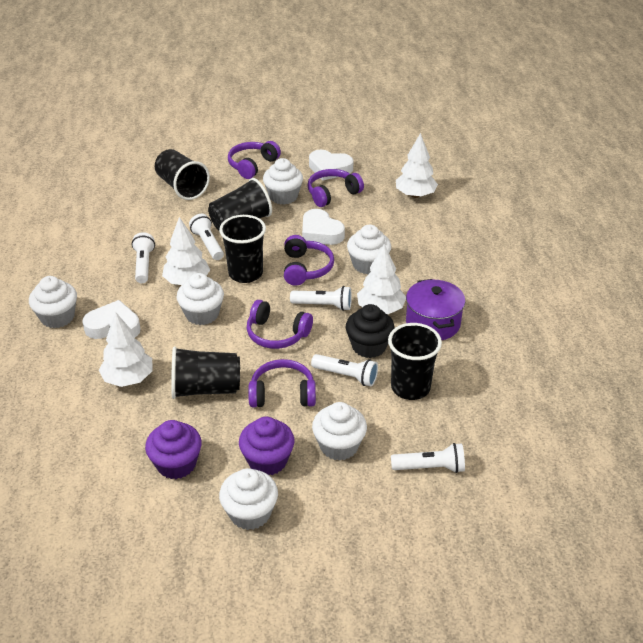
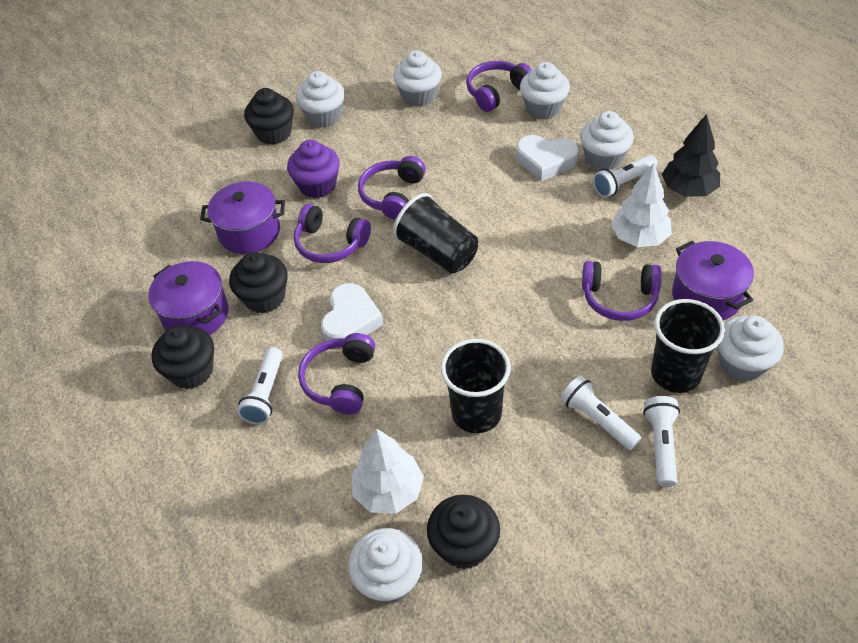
black cup: [155,149,210,200] [171,347,240,399] [208,178,272,230] [219,215,266,283] [388,323,442,400] = 5 -> [393,193,478,274] [441,339,511,433] [651,299,725,393] = 3
black cupcake: [346,304,395,358] = 1 -> [152,326,214,389] [229,252,288,313] [244,88,294,145] [427,495,500,569] = 4
black tree: none = 0 -> [662,114,720,197] = 1
purple cupcake: [145,420,202,479] [239,417,294,475] = 2 -> [287,140,340,198] = 1
purple pot: [406,279,465,340] = 1 -> [148,261,229,335] [200,182,285,254] [672,241,754,320] = 3
white flashlight: [132,232,155,283] [189,214,224,260] [290,286,352,311] [311,354,378,386] [391,443,465,473] = 5 -> [237,347,283,425] [560,376,642,450] [593,155,658,198] [643,396,680,487] = 4
white heart: [82,300,140,339] [302,209,345,245] [309,150,353,180] = 3 -> [321,283,383,341] [516,135,578,181] = 2
white tree: [99,312,152,387] [162,217,210,285] [357,244,406,314] [396,133,438,198] = 4 -> [351,428,424,514] [611,163,672,247] = 2

